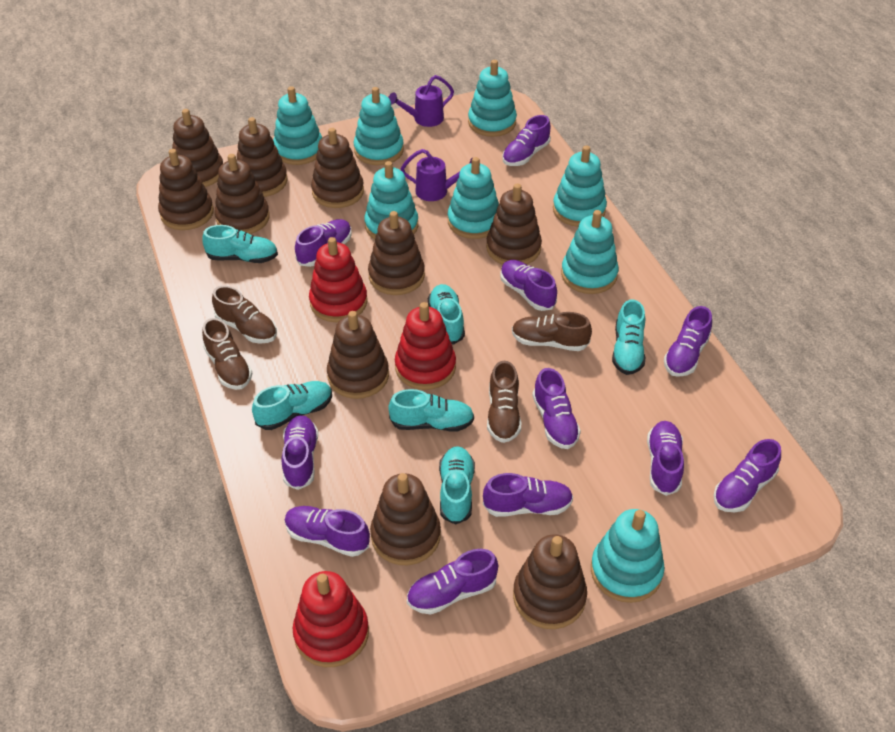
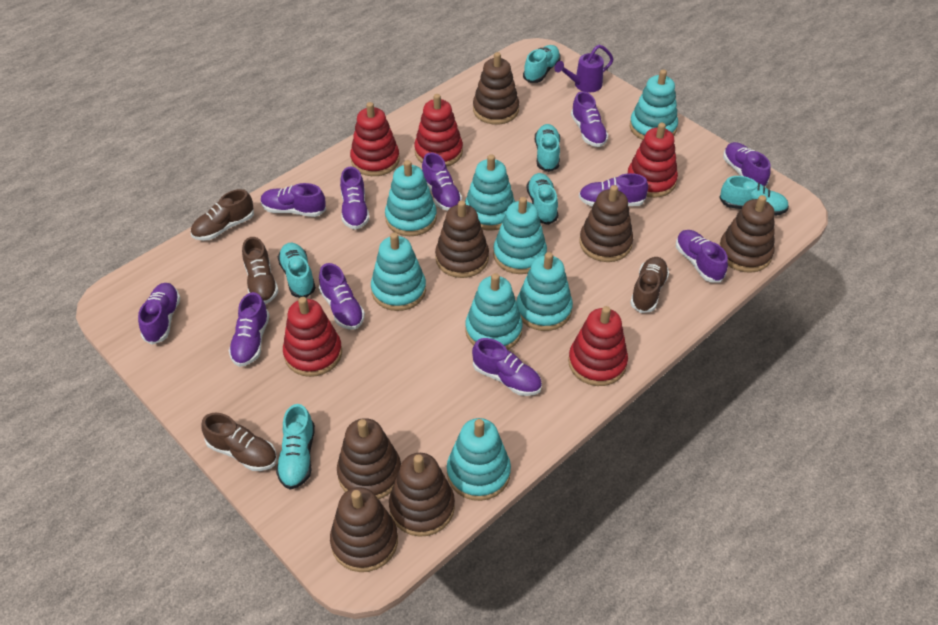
brown stacking toy: [158,149,214,230] [172,109,223,187] [215,154,270,234] [237,117,288,197] [311,128,364,208] [327,311,389,399] [368,211,425,295] [370,473,441,565] [486,184,542,265] [513,534,587,629] = 10 -> [330,487,398,572] [337,418,401,499] [389,453,455,537] [435,200,489,278] [473,52,519,125] [579,185,633,262] [719,195,775,273] = 7
purple watering can: [388,75,454,127] [401,149,472,201] = 2 -> [554,45,613,92] = 1
red stacking toy: [293,571,369,667] [309,237,367,322] [395,302,456,390] = 3 -> [283,297,342,377] [350,102,400,176] [414,94,463,167] [568,306,628,386] [627,123,678,198] = 5

